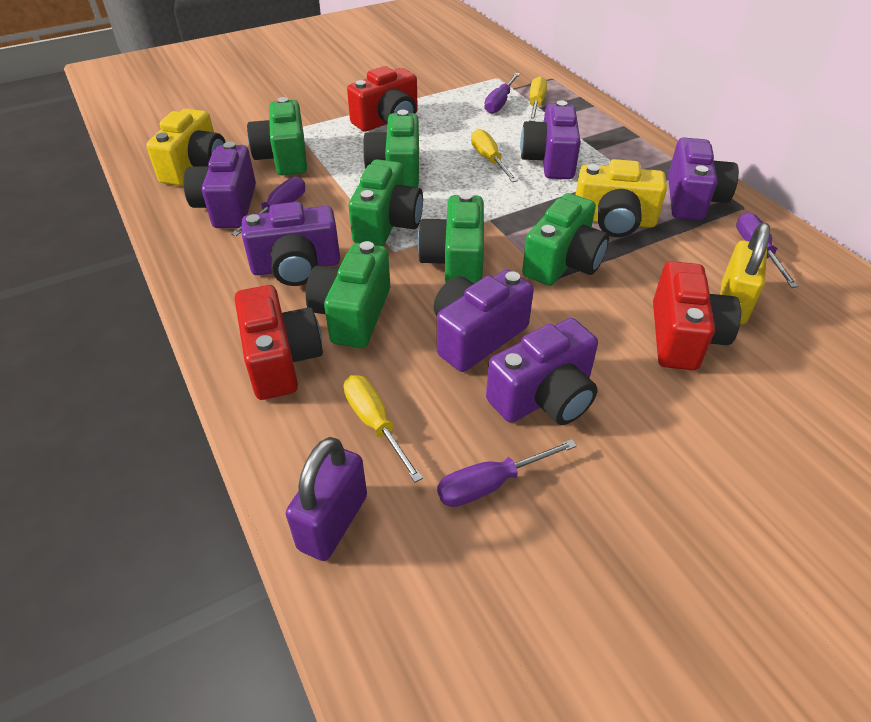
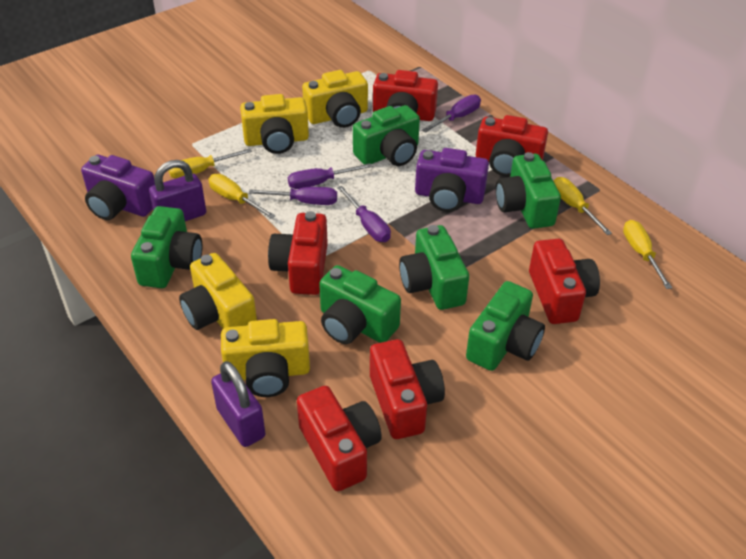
purple camera: [183,142,256,228] [242,202,340,286] [434,270,534,372] [486,318,598,425] [520,100,581,179] [668,138,739,221] = 6 -> [81,155,155,220] [415,148,489,212] = 2
purple padlock: [286,437,367,561] = 1 -> [149,160,206,221] [211,361,266,447] = 2
red camera: [235,285,323,400] [347,66,418,132] [653,261,741,370] = 3 -> [268,211,328,295] [297,386,382,491] [370,339,445,439] [373,70,438,121] [476,115,548,177] [529,239,600,324] = 6
yellow camera: [146,109,226,186] [575,159,667,237] = 2 -> [179,253,257,330] [221,319,310,397] [240,94,309,154] [302,70,368,128] = 4
yellow padlock: [720,223,770,324] = 1 -> none = 0
yellow screwdriver: [344,375,423,483] [471,129,518,182] [529,76,547,122] = 3 -> [168,148,252,178] [208,174,275,219] [553,177,612,235] [623,220,672,289] = 4

